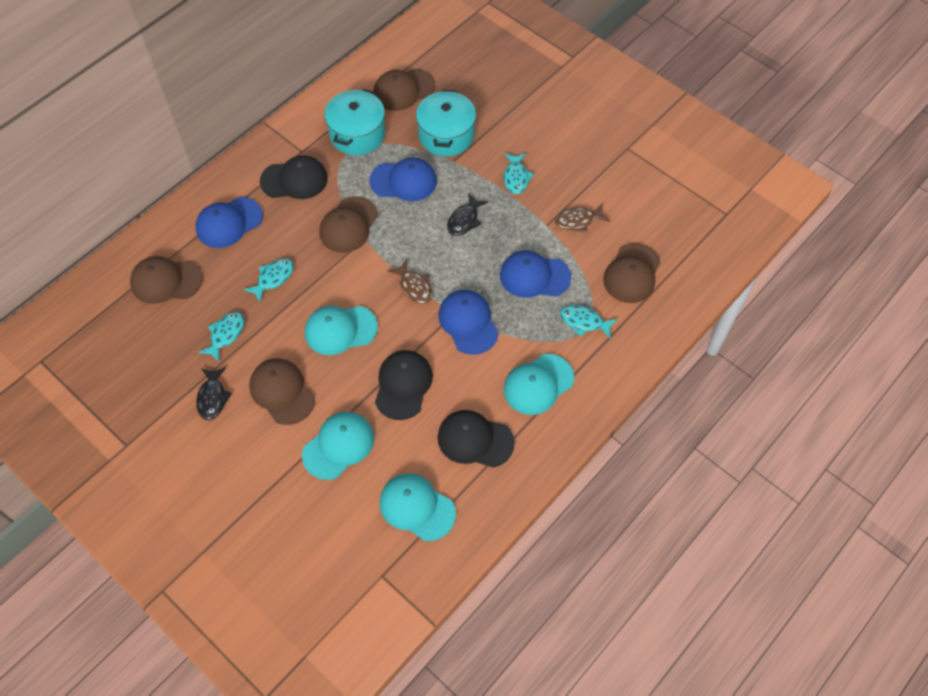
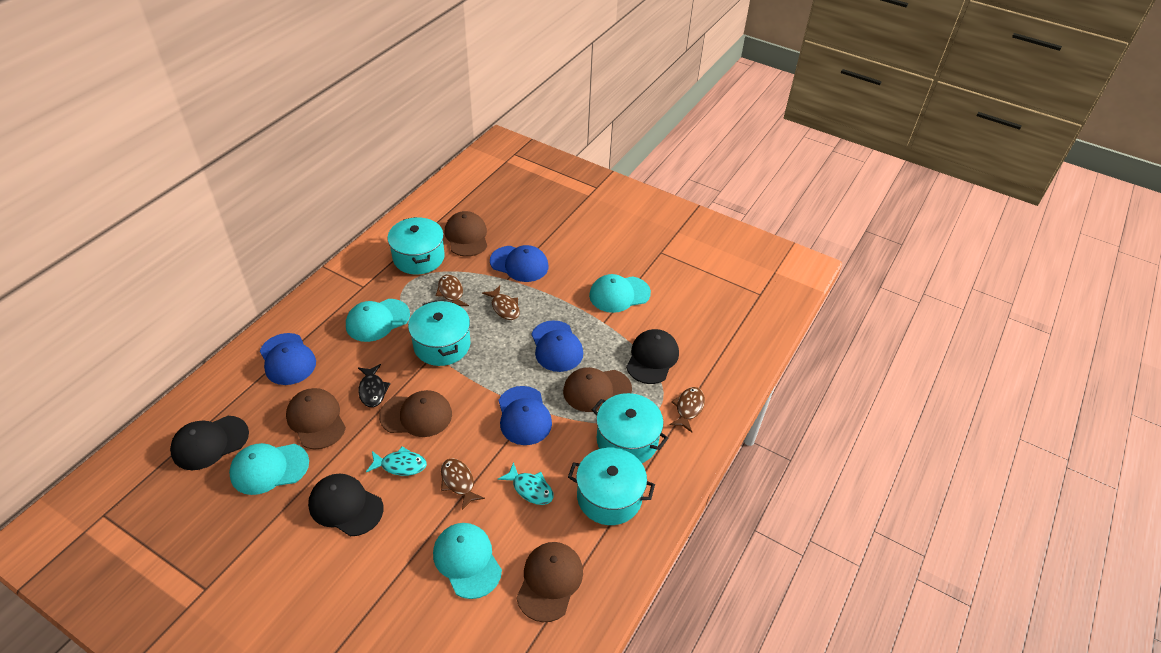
black fish: [196,367,232,420] [447,193,488,236] = 2 -> [358,364,391,407] = 1
brown fish: [388,259,433,304] [555,204,610,233] = 2 -> [435,275,469,306] [441,458,485,510] [482,286,520,320] [670,387,705,432] = 4
turquoise fish: [198,312,244,362] [243,258,294,302] [503,153,534,194] [560,305,617,339] = 4 -> [366,446,427,476] [498,462,554,505] = 2
turquoise pot: [325,89,385,155] [416,90,476,157] = 2 -> [387,217,445,275] [408,300,470,366] [568,448,655,525] [592,393,668,463] = 4

